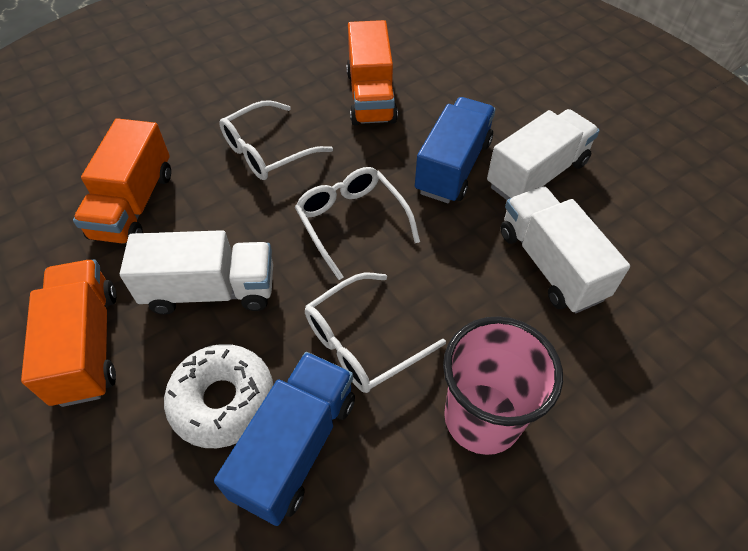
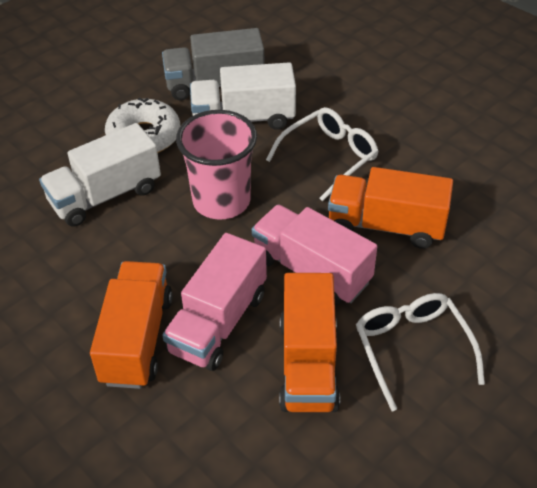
blue truck: [214,352,355,526] [415,97,496,203] = 2 -> none = 0
grey truck: none = 0 -> [162,28,265,100] = 1
pink truck: none = 0 -> [163,233,267,371] [252,205,377,306] = 2
white glasses: [219,100,333,180] [295,167,420,280] [305,273,446,393] = 3 -> [266,107,379,201] [356,293,485,411] = 2
white truck: [120,230,273,315] [487,109,600,200] [501,186,630,313] = 3 -> [39,123,161,227] [190,62,296,130] = 2

